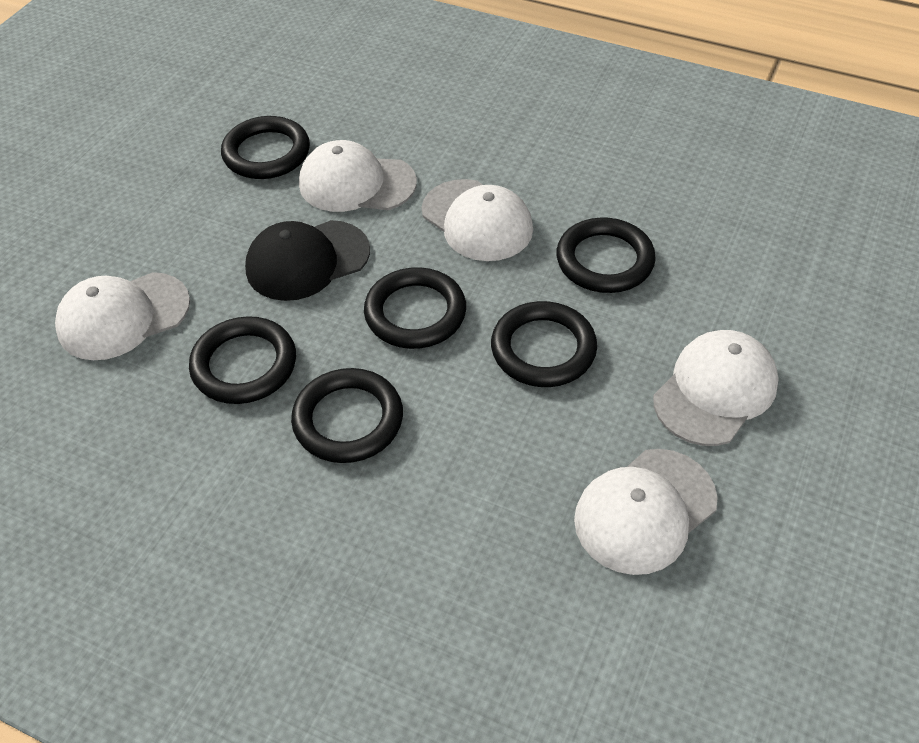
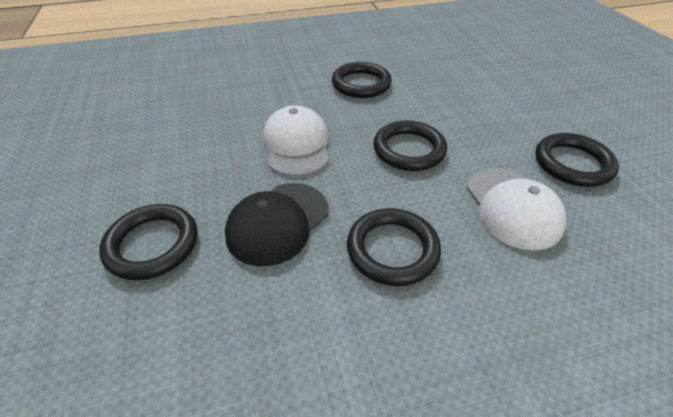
black ring: [189,316,296,404] [221,116,310,179] [291,368,403,463] [364,267,466,349] [491,301,597,387] [556,217,656,293] = 6 -> [99,204,197,280] [332,62,392,98] [347,208,441,286] [373,120,447,171] [536,133,619,187] = 5
white cap: [55,272,190,360] [299,140,417,212] [422,179,533,261] [574,449,718,575] [653,330,779,446] = 5 -> [263,105,329,176] [467,168,566,250] = 2

